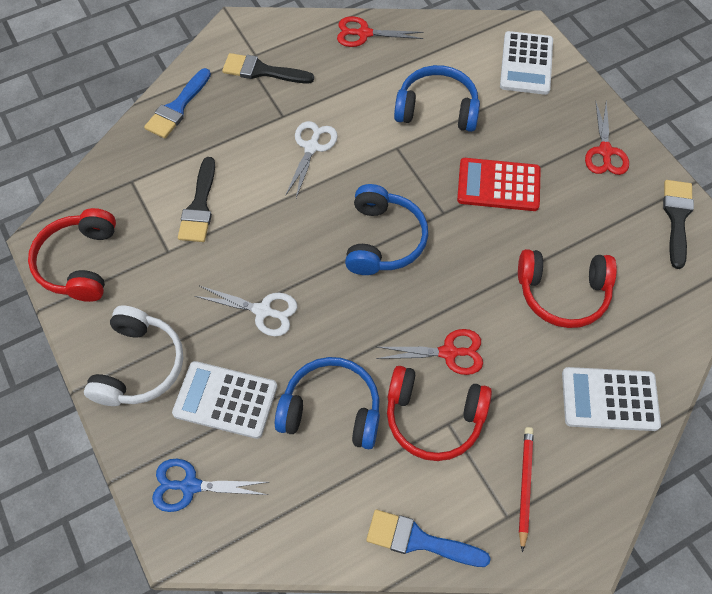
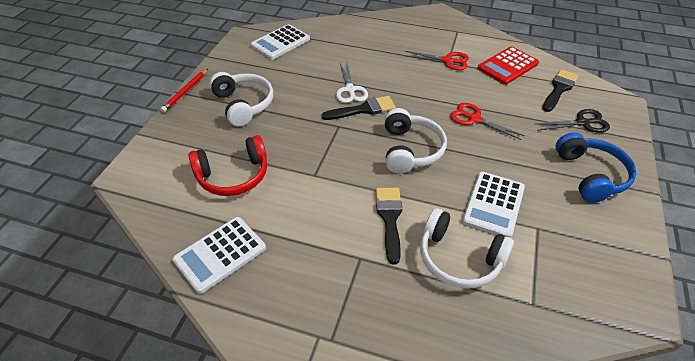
black scissors: none = 0 -> [535,109,610,133] = 1
blue brush: [144,68,211,138] [366,510,491,567] = 2 -> none = 0
blue headphones: [275,357,380,449] [345,184,428,275] [394,65,480,132] = 3 -> [556,132,637,203] = 1
blue scissors: [152,459,268,512] = 1 -> none = 0
red headphones: [28,208,116,302] [387,366,492,461] [518,249,617,328] = 3 -> [189,135,267,196] = 1
red scissors: [337,16,423,47] [376,329,483,375] [585,101,629,175] = 3 -> [405,51,469,70] [450,103,524,140] = 2
white headphones: [84,306,184,406] = 1 -> [209,72,273,126] [385,108,447,174] [420,208,514,289] = 3
white scissors: [195,286,297,336] [285,121,338,198] = 2 -> [336,63,368,103] = 1

